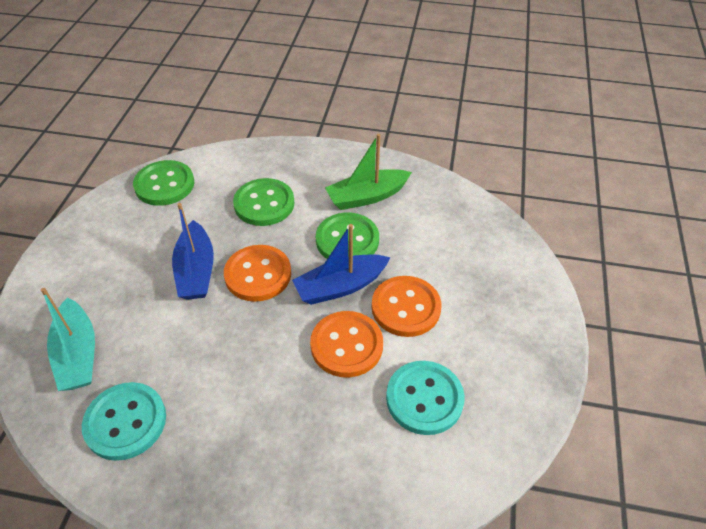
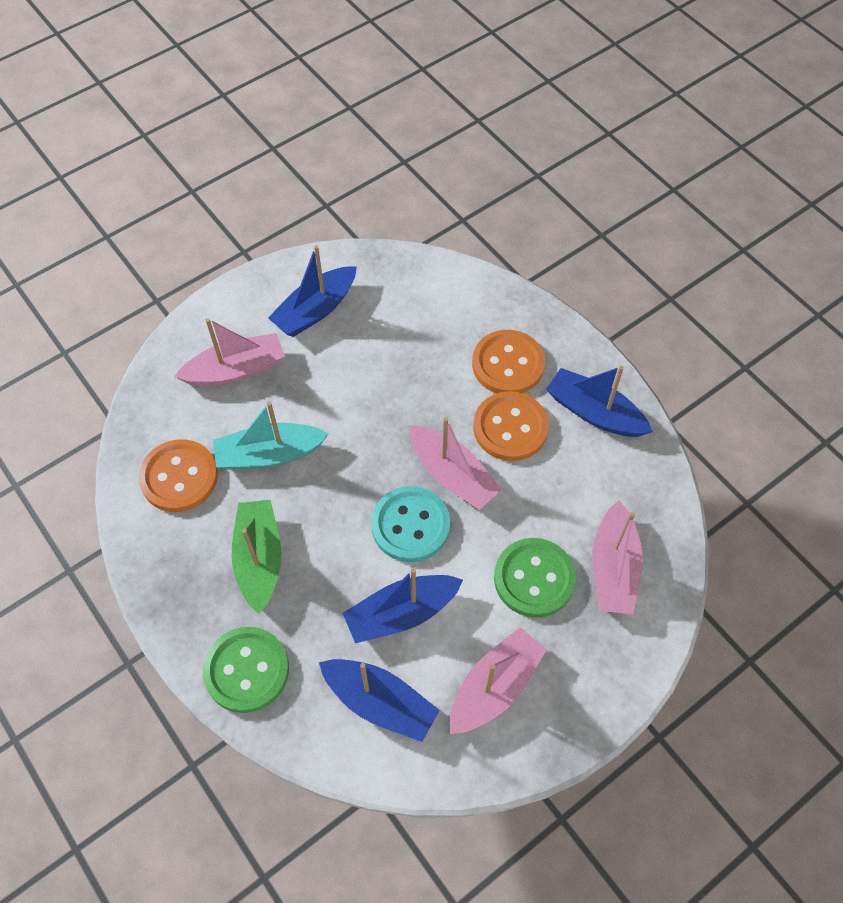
blue boat: [172,203,214,300] [292,224,391,305] = 2 -> [268,245,357,337] [319,659,440,742] [343,568,463,643] [546,366,653,437] = 4
green button: [133,160,194,206] [233,178,294,226] [316,212,379,259] = 3 -> [203,627,289,713] [494,538,576,618] = 2
pink boat: none = 0 -> [174,318,285,386] [409,417,502,510] [450,627,547,734] [593,500,643,614] = 4
turquoise button: [82,382,166,461] [386,361,465,435] = 2 -> [371,486,450,562] = 1

